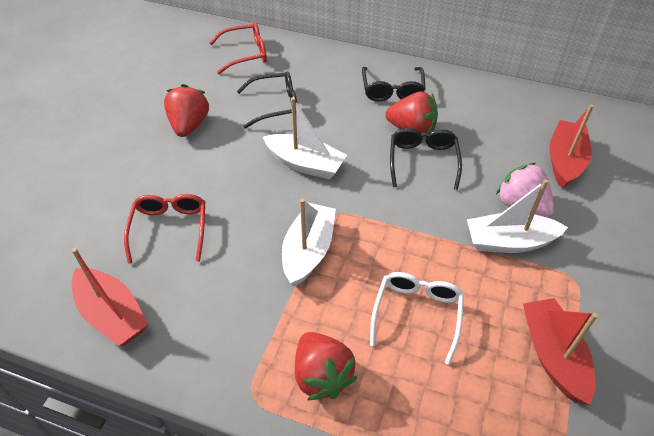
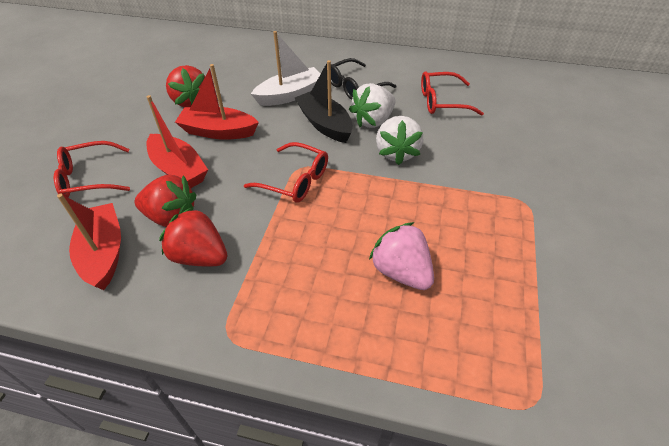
black boat: none = 0 -> [295,60,353,143] = 1
black glasses: [237,71,297,129] [362,67,426,102] [390,128,462,190] = 3 -> [331,58,397,100] = 1
red glasses: [124,194,205,264] [209,22,267,74] = 2 -> [54,141,130,198] [244,142,328,203] [421,71,484,116] = 3
white boat: [263,97,347,179] [282,199,336,287] [467,179,568,253] = 3 -> [251,31,320,106] = 1
white glasses: [370,272,464,365] = 1 -> none = 0
white strawberry: none = 0 -> [349,83,396,128] [376,116,423,165] = 2

